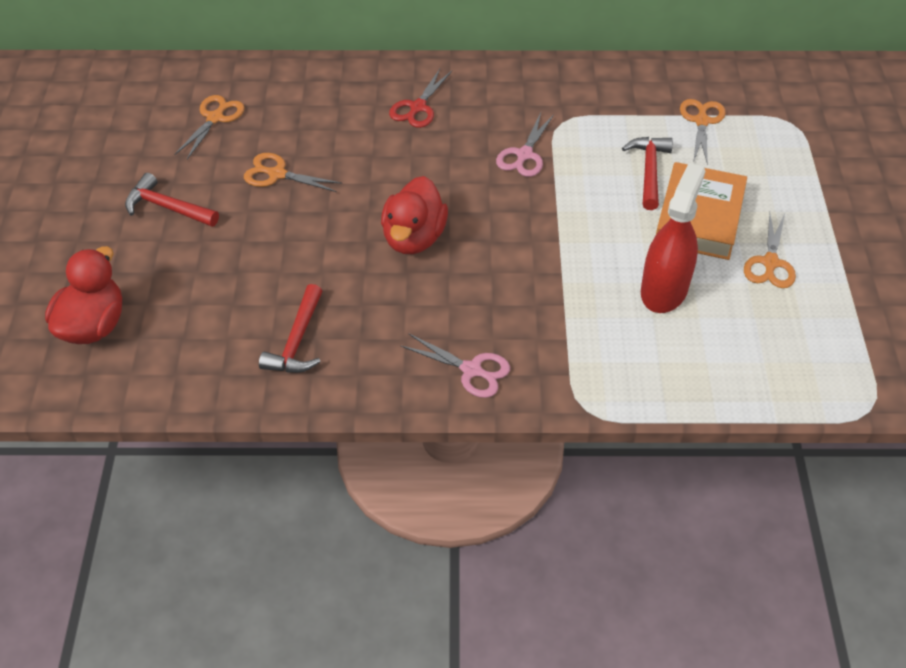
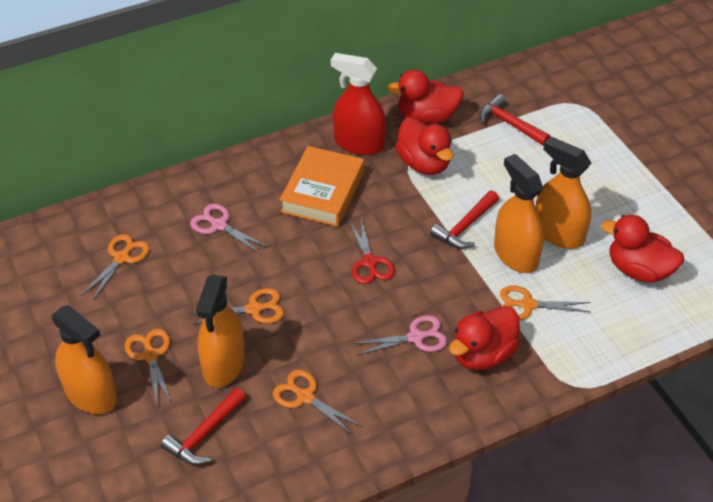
orange scissors: [174,95,245,159] [244,153,343,192] [680,99,726,166] [744,213,796,288] = 4 -> [81,234,150,301] [124,329,171,406] [193,288,284,324] [273,370,361,435] [500,286,590,320] = 5
orange spray bottle: none = 0 -> [51,305,117,414] [196,275,245,388] [494,154,544,273] [535,136,591,249] = 4
red duck: [45,246,122,344] [381,176,448,254] = 2 -> [387,69,464,124] [395,117,453,175] [449,306,520,370] [601,215,684,283] = 4

